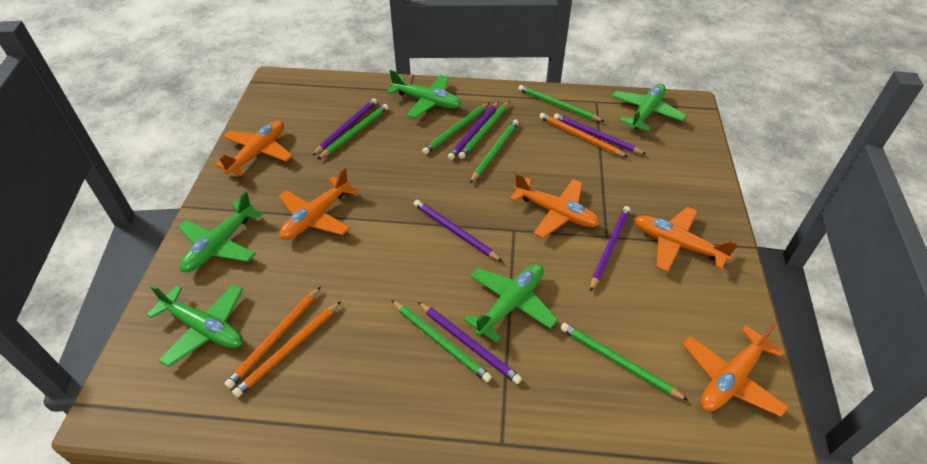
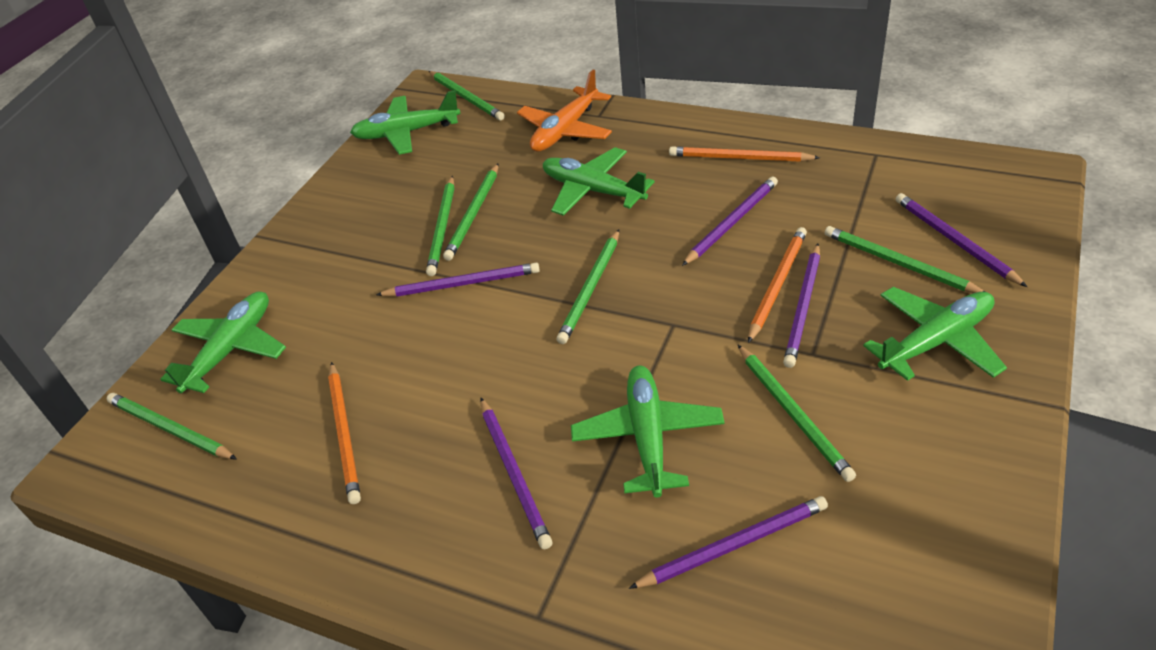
orange plane: [215,120,293,176] [279,168,358,240] [510,173,600,238] [634,207,739,272] [683,323,789,417] = 5 -> [517,70,612,152] = 1

